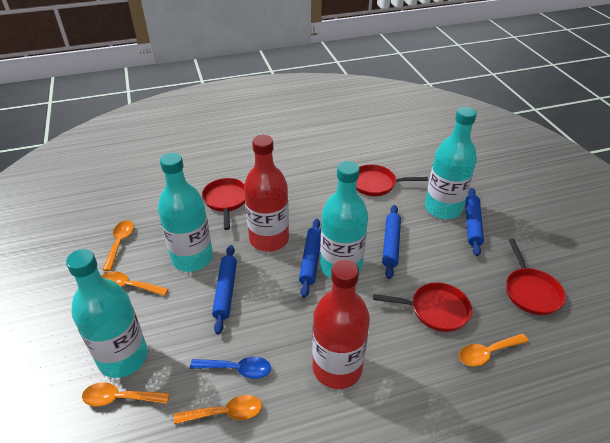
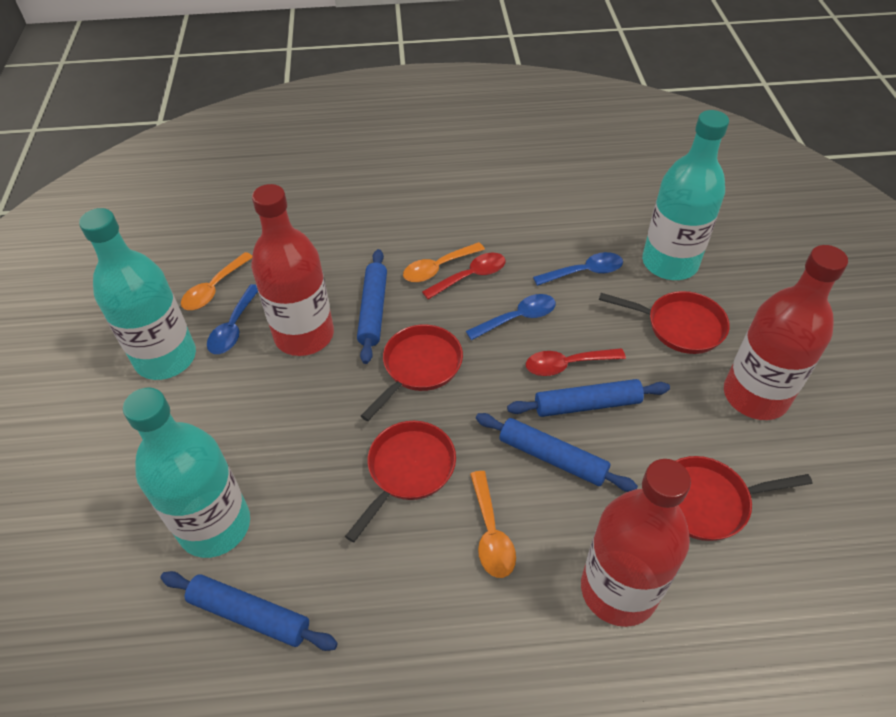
blue spoon: [190,357,271,379] = 1 -> [207,284,258,354] [466,294,556,340] [533,252,623,286] = 3
orange spoon: [82,382,170,407] [102,271,168,296] [103,220,134,271] [174,395,262,424] [459,334,529,366] = 5 -> [181,252,252,310] [403,242,485,282] [470,471,516,578] = 3
red bottle: [244,135,289,252] [312,260,370,389] = 2 -> [251,184,334,356] [581,459,691,627] [724,245,848,420] = 3
red spoon: none = 0 -> [422,253,506,299] [526,348,626,376] = 2
turquoise bottle: [66,249,148,378] [158,153,213,272] [320,161,368,279] [425,107,477,219] = 4 -> [79,208,196,380] [123,387,250,558] [642,110,729,280] = 3

